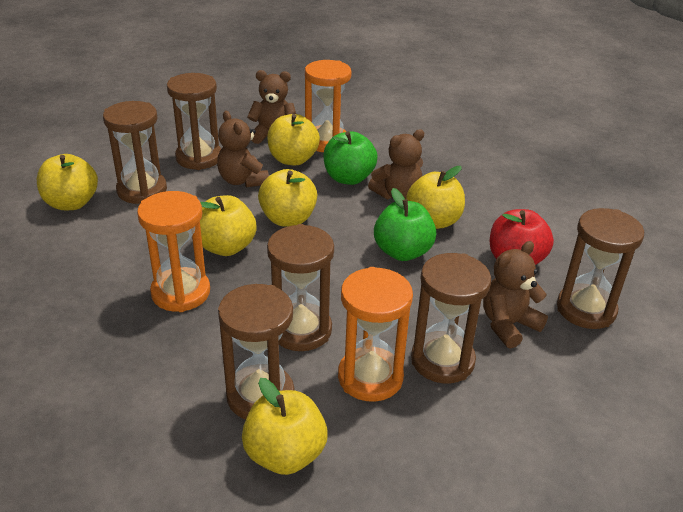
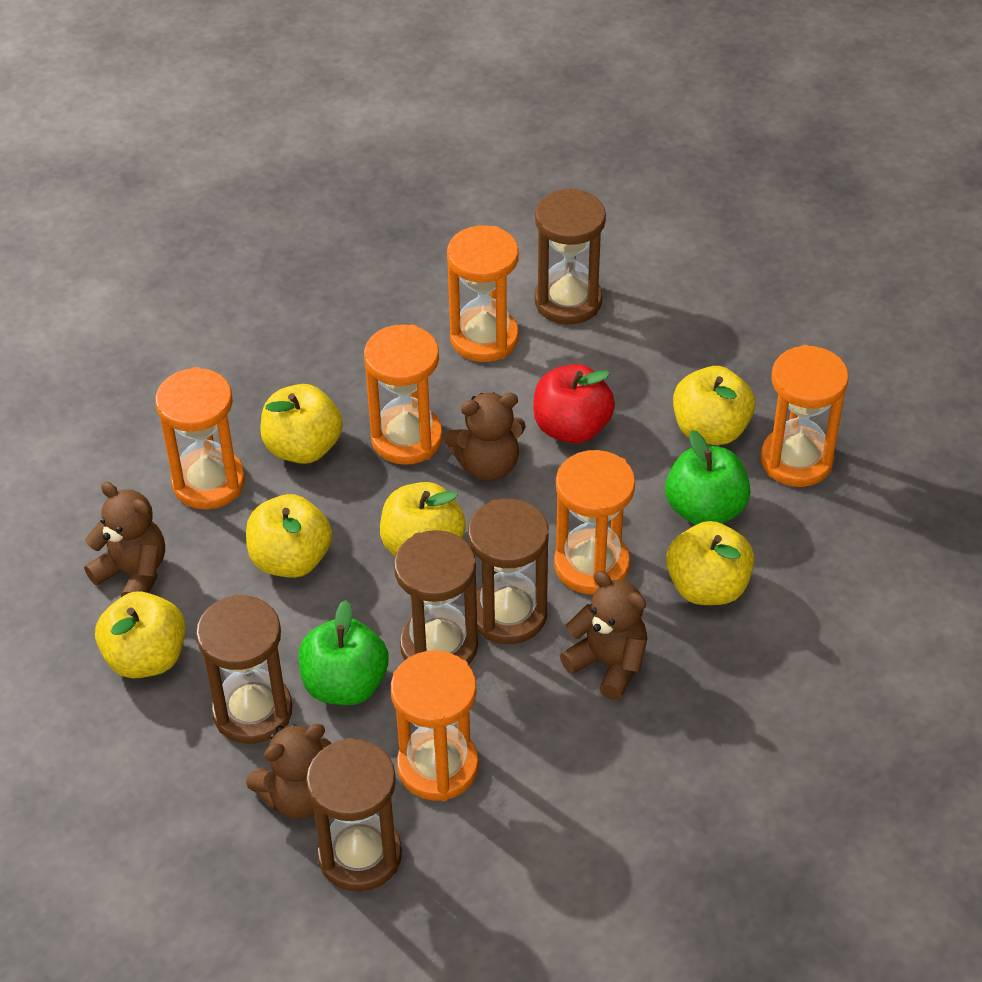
brown hourglass: [103,101,167,204] [167,73,221,170] [218,284,294,420] [267,224,334,351] [411,253,491,383] [557,208,644,329] = 6 -> [196,595,292,744] [306,738,402,892] [394,530,478,665] [468,499,549,644] [535,188,606,325] = 5
orange hourglass: [137,191,210,312] [305,60,352,152] [338,267,413,402] = 3 -> [155,367,245,510] [364,324,443,465] [391,650,479,801] [447,226,519,362] [554,450,635,595] [761,345,849,487] = 6

